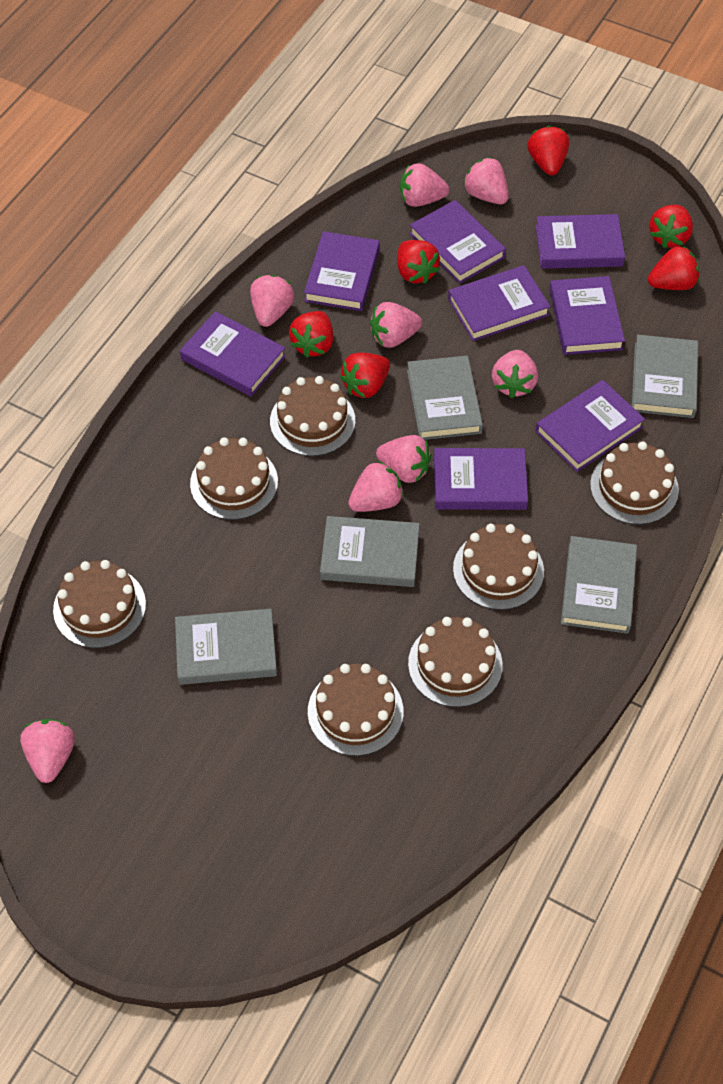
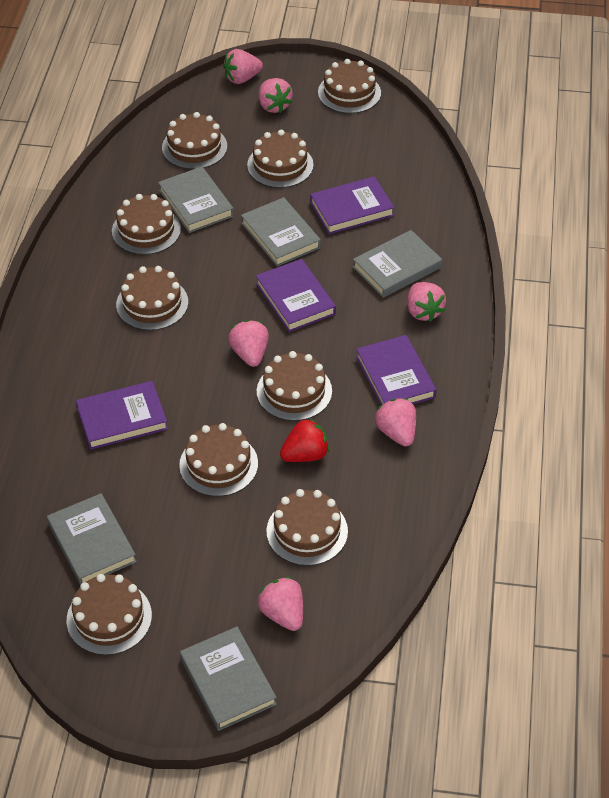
brown cake: [53,560,146,648] [190,437,278,520] [270,376,355,456] [308,664,404,756] [408,617,503,707] [453,524,544,610] [590,441,679,525] = 7 -> [67,574,152,655] [112,194,181,255] [116,266,188,331] [162,112,227,169] [179,423,258,497] [247,130,314,188] [257,351,332,421] [266,489,348,566] [318,59,381,114] = 9
pink strawberry: [20,719,75,783] [250,275,295,327] [348,461,404,512] [370,302,422,348] [376,435,431,483] [400,163,449,207] [463,157,509,204] [492,350,538,398] = 8 -> [223,49,263,84] [228,320,269,367] [258,577,303,631] [259,78,293,113] [375,398,416,446] [407,282,446,322] = 6
purple book: [180,311,286,396] [304,231,380,311] [409,200,506,284] [434,448,528,510] [448,265,551,341] [535,214,625,269] [535,380,645,472] [549,276,625,355] = 8 -> [76,381,168,450] [256,259,336,332] [310,176,395,234] [356,335,437,405] = 4
red strawberry: [289,311,334,357] [340,353,390,398] [397,240,440,284] [527,126,569,175] [648,246,700,290] [649,205,693,248] = 6 -> [280,418,329,462] = 1

